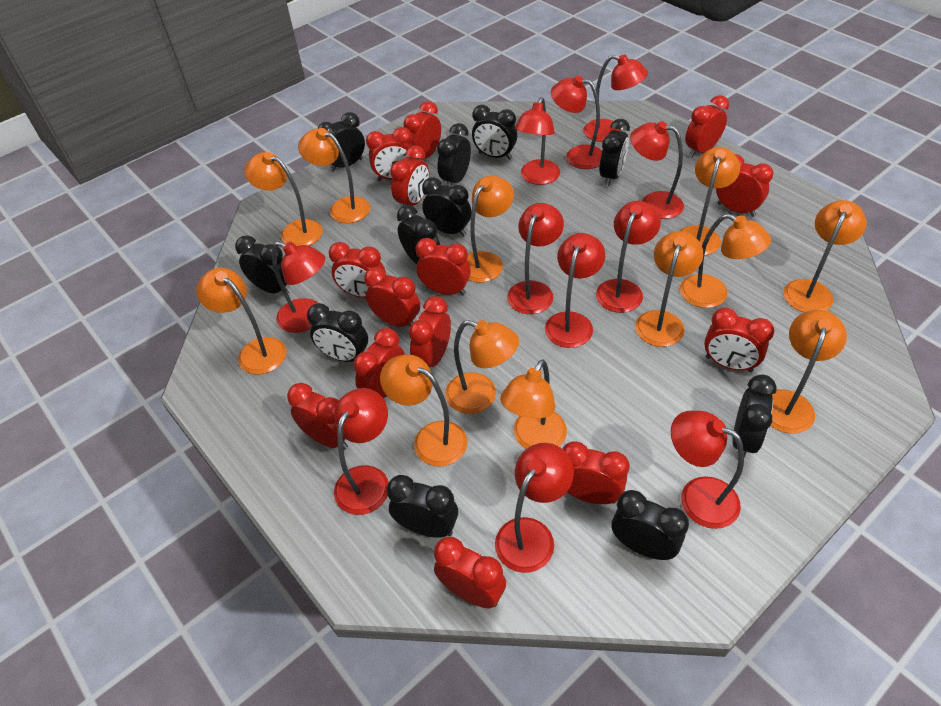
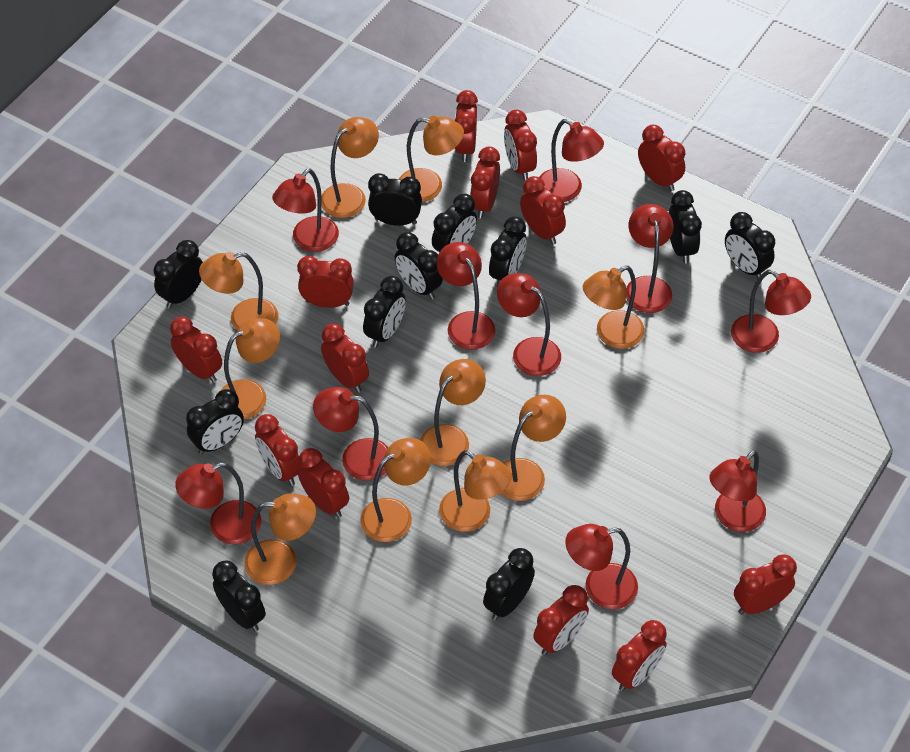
orange lamp: [196,268,286,374] [244,152,323,246] [298,128,370,223] [380,354,467,467] [445,320,519,414] [467,176,514,283] [500,360,567,449] [635,231,703,347] [680,147,740,255] [680,214,771,308] [770,310,847,433] [784,200,866,312] = 12 -> [199,252,278,330] [220,318,280,419] [244,493,316,585] [321,117,379,218] [360,438,431,542] [399,116,464,202] [420,359,486,466] [439,450,512,532] [501,395,566,501] [583,266,645,349] = 10
red clock: [287,383,348,450] [329,242,386,298] [353,328,405,398] [364,267,420,327] [366,127,415,181] [390,145,429,206] [404,101,441,159] [409,296,451,367] [416,238,471,295] [434,537,506,608] [562,441,629,504] [685,95,729,158] [704,308,774,372] [716,154,773,217] = 14 -> [170,317,222,383] [255,414,300,486] [297,256,354,308] [298,448,349,518] [321,323,369,393] [455,90,478,162] [470,147,500,219] [504,110,537,181] [520,176,566,245] [533,585,589,655] [612,620,667,691] [638,125,685,191] [734,554,797,615] = 13
red lamp: [272,241,325,333] [334,388,389,515] [495,443,574,573] [507,203,564,314] [515,97,560,185] [545,233,605,348] [551,76,602,169] [583,54,648,142] [596,201,661,313] [630,121,684,219] [671,411,744,529] = 11 -> [175,463,261,544] [272,168,339,252] [313,387,388,481] [437,242,495,350] [497,273,561,376] [539,119,604,202] [565,524,638,609] [626,204,673,313] [709,450,766,532] [731,270,811,353] = 10

